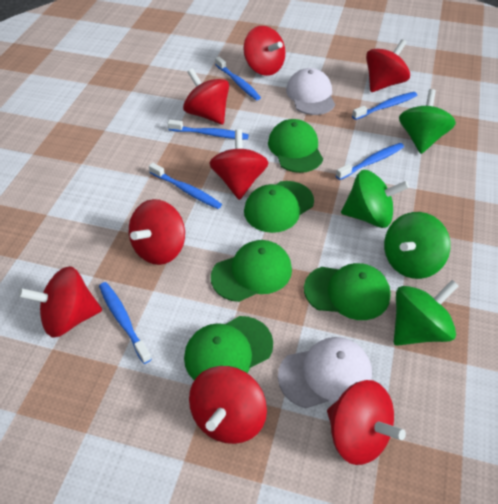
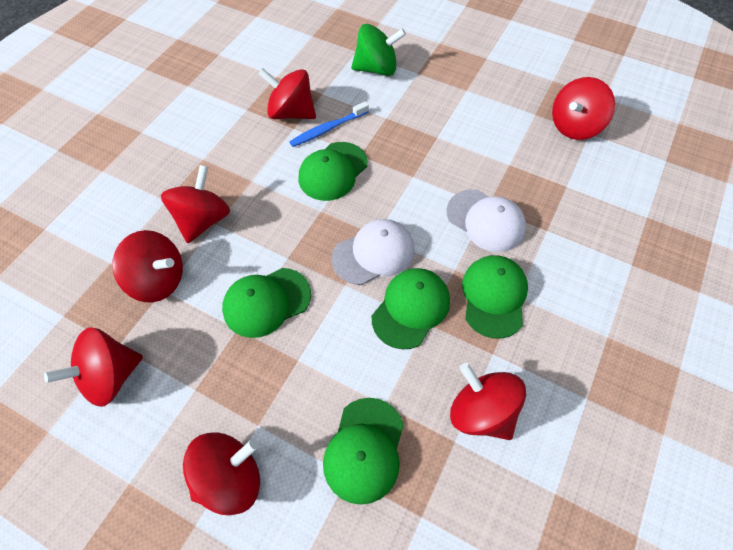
blue toothbrush: [99,282,152,364] [149,163,222,209] [168,120,249,140] [215,57,261,100] [336,143,404,180] [352,92,417,120] = 6 -> [289,101,369,147] = 1
green spinning top: [341,170,409,228] [384,212,451,279] [394,280,459,346] [399,89,456,154] = 4 -> [351,24,406,76] = 1
red spinning top: [19,266,102,337] [129,199,185,265] [183,68,229,125] [189,366,267,444] [209,129,268,200] [243,26,285,76] [327,380,406,465] [366,39,410,92] = 8 -> [44,327,143,407] [112,230,183,302] [161,165,230,243] [183,432,260,516] [258,68,316,119] [450,363,526,440] [552,77,615,140] = 7

